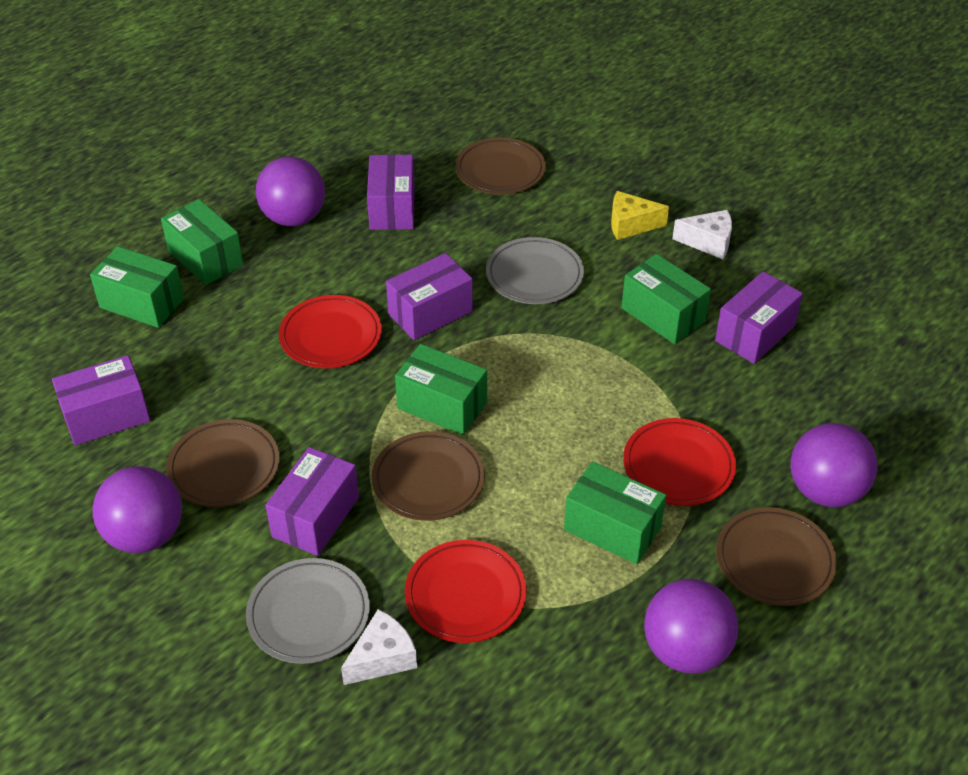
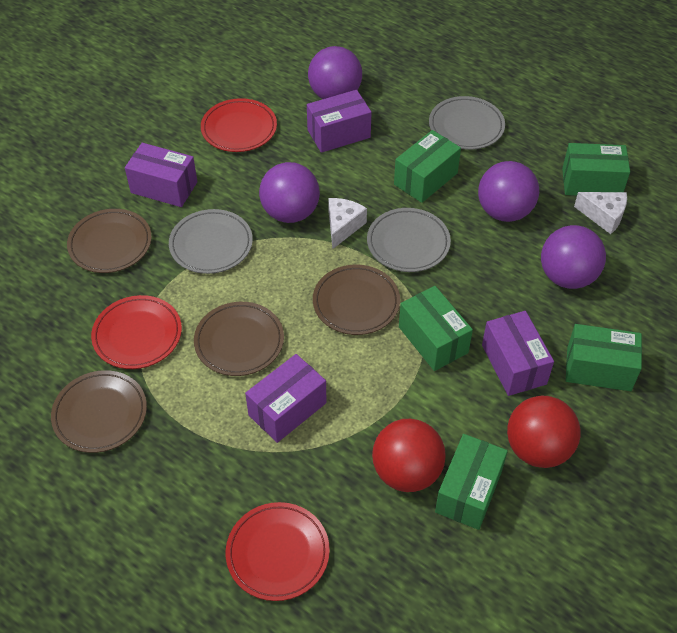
grey plate: [246,558,370,664] [486,237,584,304] = 2 -> [169,209,253,274] [367,208,451,272] [429,96,505,150] = 3
purple box: [52,355,150,446] [265,447,359,556] [367,154,415,230] [386,253,473,340] [715,271,803,364] = 5 -> [125,143,197,207] [245,354,327,443] [307,90,372,153] [482,311,554,396] = 4
red ball: none = 0 -> [372,419,446,492] [507,396,581,468] = 2
yellow cheese: [611,191,669,240] = 1 -> none = 0

